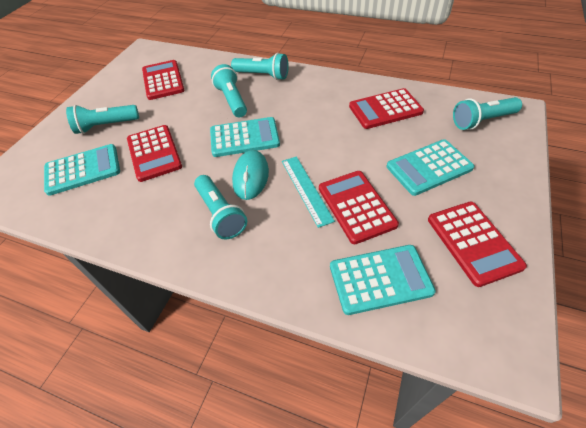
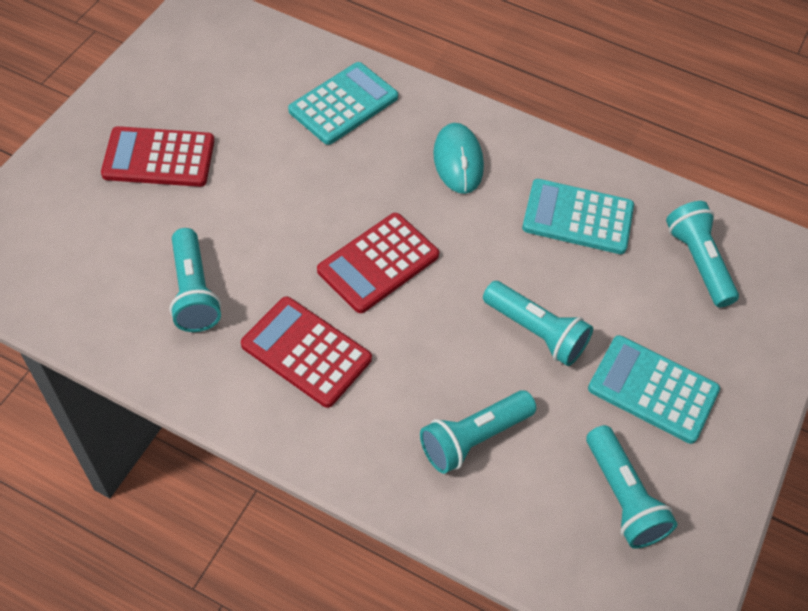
red calculator: [127,125,182,182] [142,60,185,100] [319,171,399,244] [349,88,424,129] [428,202,527,287] = 5 -> [101,126,214,187] [241,297,372,408] [317,213,439,313] = 3
turquoise calculator: [44,144,120,196] [210,117,280,157] [330,245,436,315] [387,139,475,196] = 4 -> [288,62,398,145] [522,179,634,254] [588,335,720,444] = 3
turquoise ruler: [282,156,335,228] = 1 -> none = 0

